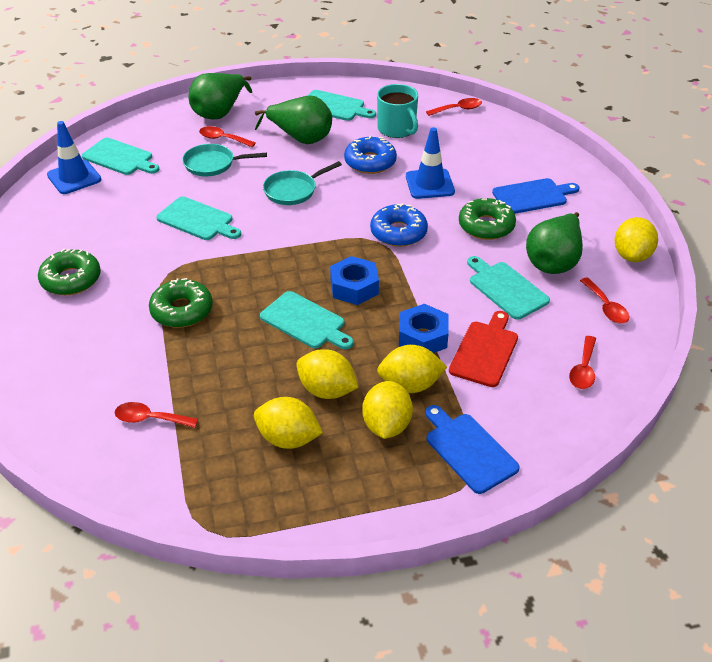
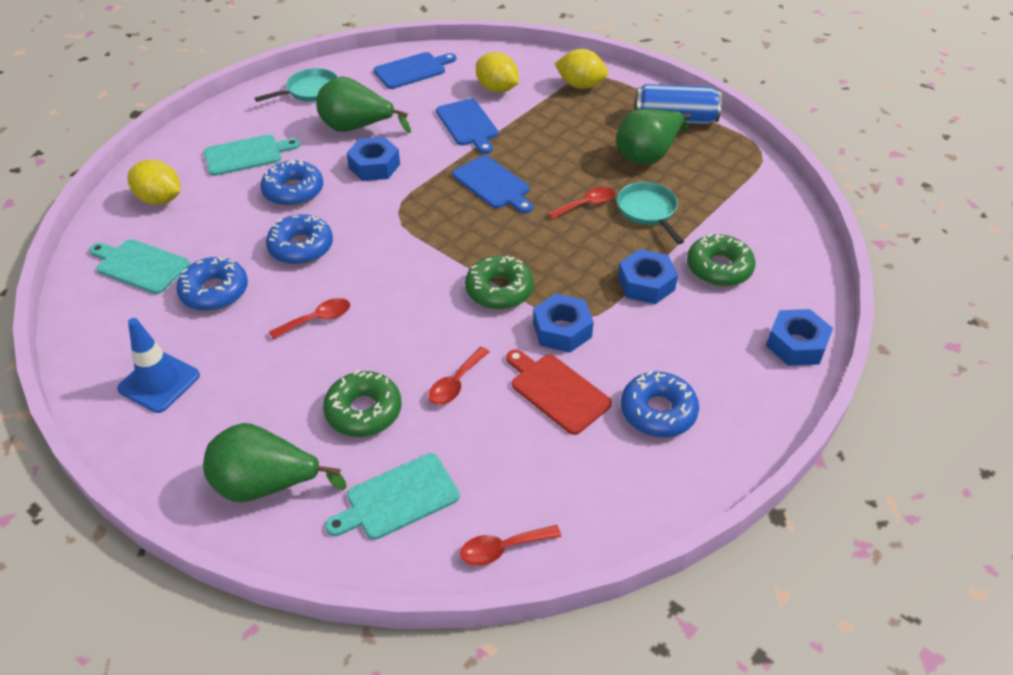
blue can: none = 0 -> [635,84,722,125] = 1
blue cutting board: [425,405,520,494] [492,178,580,214] = 2 -> [373,52,456,89] [436,99,498,154] [452,155,533,213] = 3
blue donut: [344,136,397,174] [370,203,428,247] = 2 -> [176,257,248,311] [261,160,323,206] [266,214,333,265] [621,371,699,437] = 4
blue nut: [330,256,379,305] [399,304,449,353] = 2 -> [347,137,400,181] [533,294,594,353] [618,249,678,304] [766,309,833,366] = 4
blue traffic cone: [47,121,102,194] [406,127,455,199] = 2 -> [117,318,200,413] = 1
red spoon: [115,402,198,428] [199,126,256,147] [426,98,482,116] [569,336,596,389] [580,278,629,324] = 5 -> [269,298,350,339] [429,347,490,405] [460,525,561,566] [547,187,615,220] = 4
turquoise cutting board: [82,138,159,175] [156,196,241,240] [260,291,354,349] [308,90,376,121] [467,256,550,320] = 5 -> [89,239,190,294] [204,135,300,176] [325,453,460,540] = 3
turquoise mug: [377,84,418,138] = 1 -> none = 0
yellow lemon: [254,397,323,449] [296,349,358,399] [362,381,413,439] [377,345,447,393] [615,217,658,262] = 5 -> [128,160,180,205] [476,52,519,93] [555,49,608,89] = 3

